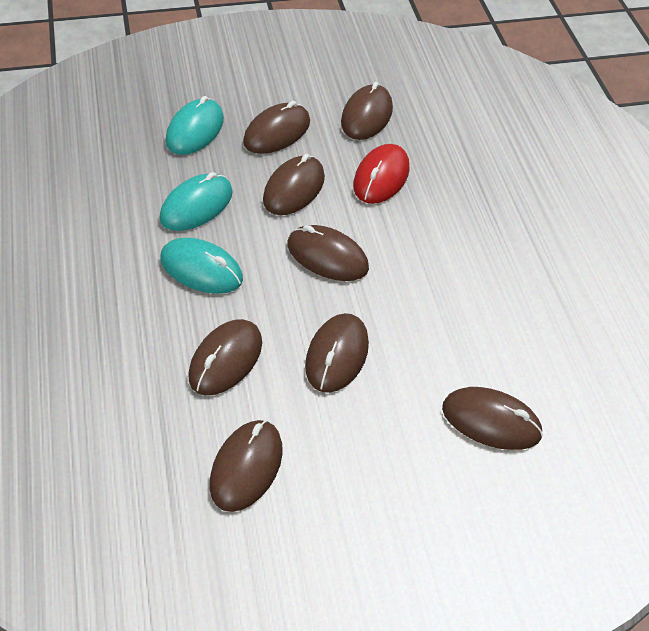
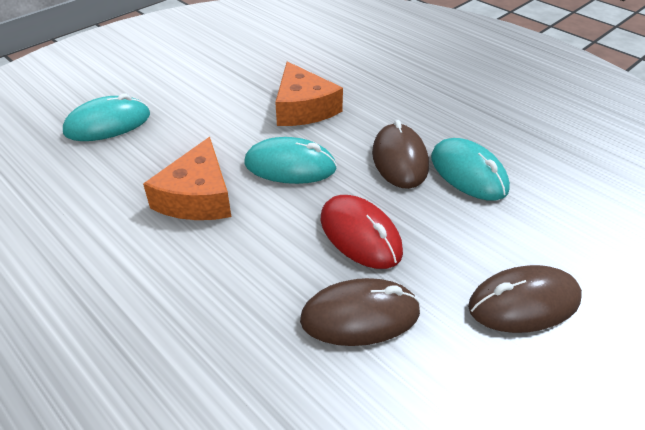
brown mouse: [188,319,262,395] [210,420,283,512] [243,101,310,154] [263,154,325,215] [287,225,369,281] [305,313,369,393] [341,82,393,140] [442,387,543,450] = 8 -> [300,278,421,346] [372,120,429,189] [468,265,582,333] = 3
orange cheese: none = 0 -> [143,137,231,220] [275,61,343,126] = 2

